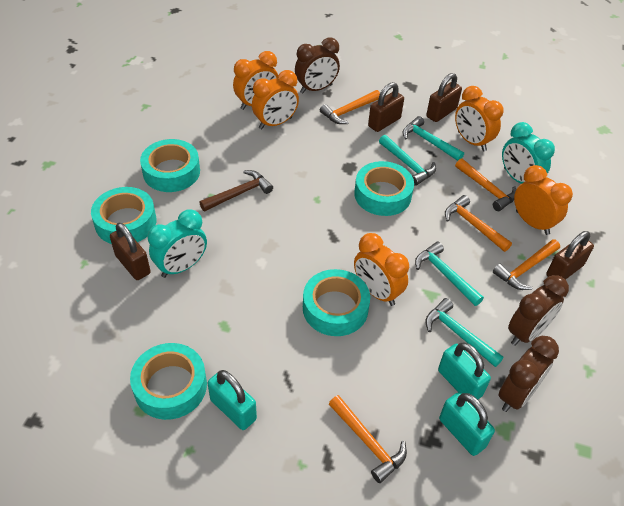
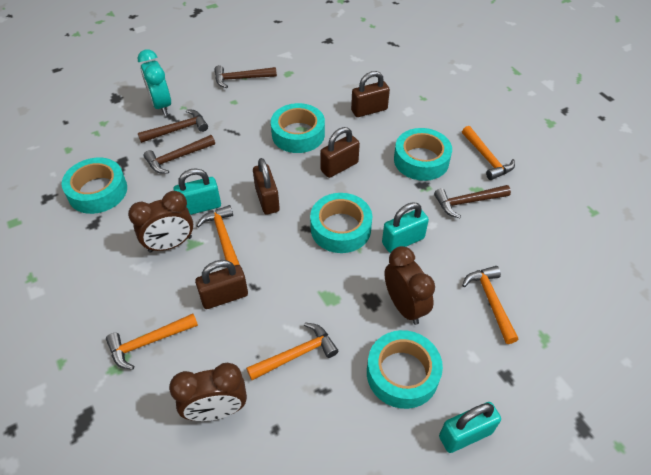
brown hammer: [199,170,273,212] = 1 -> [138,109,208,143] [143,135,215,174] [214,65,277,88] [434,185,511,218] = 4
orange clock: [233,51,279,110] [252,70,299,129] [354,233,409,306] [455,86,503,151] [514,165,573,235] = 5 -> none = 0
turquoise clock: [148,209,207,278] [502,122,555,184] = 2 -> [137,49,171,115] = 1
turquoise hammer: [379,135,436,186] [403,116,464,161] [415,242,484,306] [425,298,504,367] = 4 -> none = 0

